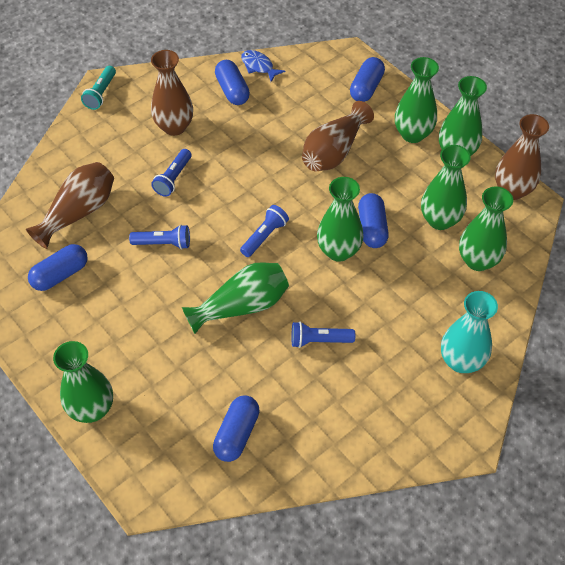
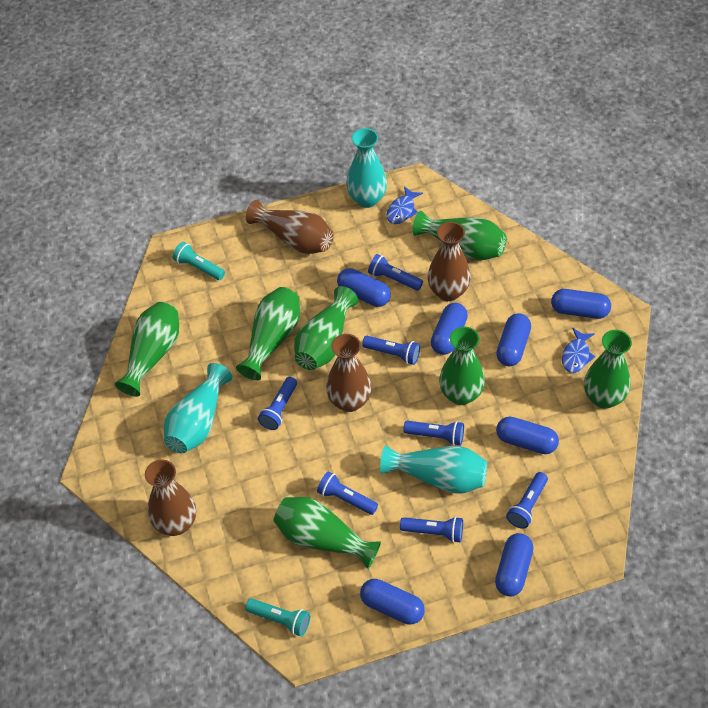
blue capsule: [28,244,88,291] [213,395,260,462] [215,60,250,105] [350,57,385,102] [358,193,389,248] = 5 -> [337,268,391,307] [360,579,425,625] [431,303,468,355] [495,533,533,596] [496,313,531,366] [496,416,559,454] [551,289,611,319] = 7
blue fish: [241,50,285,82] = 1 -> [386,186,423,224] [562,328,595,373] = 2
blue flashlight: [129,225,190,249] [151,149,192,197] [240,205,289,257] [291,322,355,348] = 4 -> [258,377,297,430] [317,471,378,515] [362,336,420,365] [368,254,423,291] [400,517,463,543] [403,421,464,446] [506,472,548,529] = 7
turquoise flashlight: [81,66,116,110] = 1 -> [173,242,225,280] [245,598,310,637] = 2
turquoise vase: [441,291,498,373] = 1 -> [164,363,232,453] [346,128,387,208] [380,445,487,494] = 3

